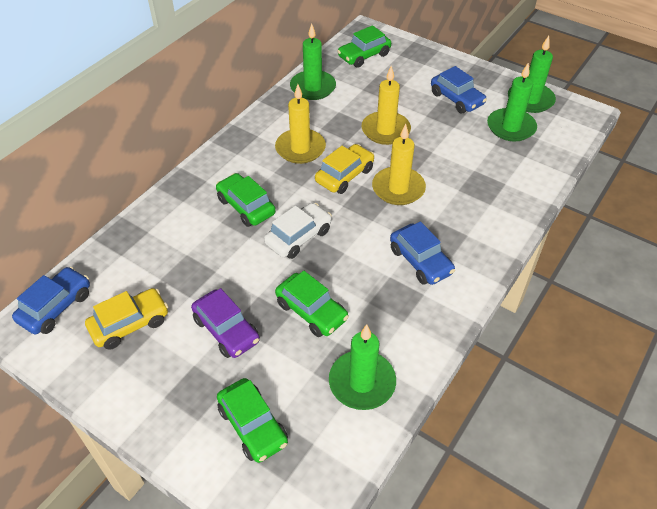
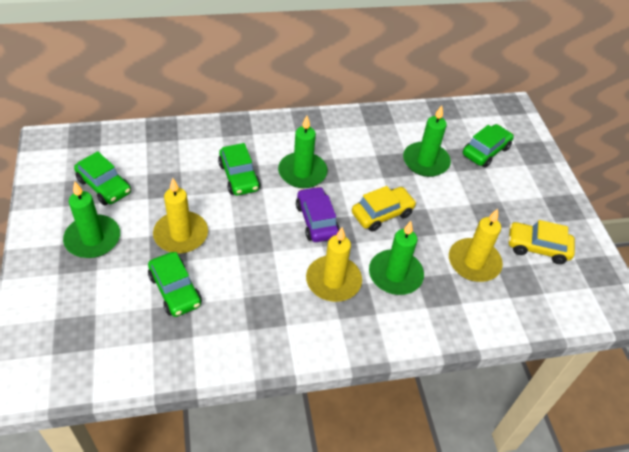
blue car: [12,267,90,334] [390,221,455,285] [431,66,487,113] = 3 -> none = 0
white car: [264,203,332,259] = 1 -> none = 0

